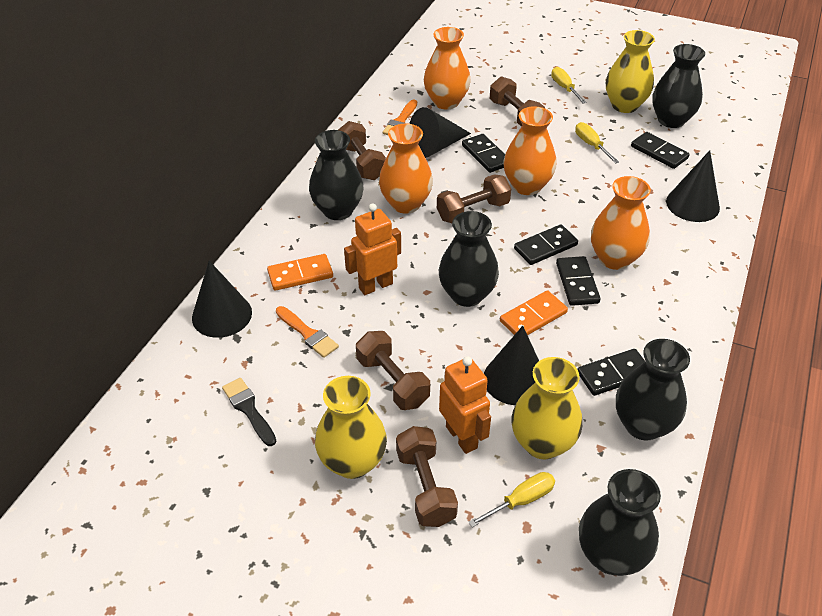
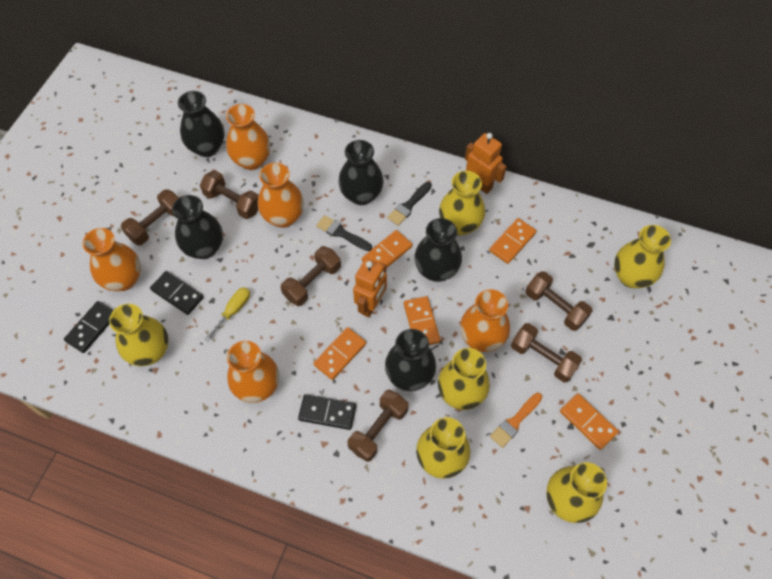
black brush: [222,378,277,446] = 1 -> [316,215,372,251] [387,182,432,226] = 2
black cone: [192,261,252,338] [409,107,471,158] [484,326,539,405] [666,150,720,222] = 4 -> none = 0
black domino: [462,134,505,173] [514,224,578,265] [556,256,601,306] [577,349,645,396] [631,132,690,169] = 5 -> [64,301,114,353] [150,271,204,315] [298,394,356,430] = 3
brown dumbbell: [338,121,386,180] [356,331,430,410] [396,426,458,527] [437,174,511,223] [490,76,545,127] = 5 -> [121,189,178,246] [200,170,259,219] [281,246,341,306] [348,390,408,462] [511,323,582,382] [525,271,593,331] = 6
orange brush: [276,306,339,358] [383,99,417,135] = 2 -> [490,393,542,448] = 1
orange domino: [267,254,333,291] [500,290,568,335] = 2 -> [313,327,366,380] [362,230,412,268] [404,296,440,345] [489,218,536,264] [560,393,619,450] = 5
orange vase: [379,123,433,214] [424,27,471,110] [503,106,556,195] [591,176,651,270] = 4 -> [83,228,141,291] [226,104,271,170] [227,341,279,403] [258,163,304,228] [460,289,510,352] = 5
yellow screwdriver: [468,472,555,527] [551,67,587,104] [575,122,619,164] = 3 -> [205,287,250,341] = 1
yellow vase: [315,376,387,479] [512,357,582,459] [606,30,655,113] = 3 -> [109,304,168,366] [416,417,470,479] [438,348,490,410] [439,171,485,235] [546,462,607,523] [614,225,671,288] = 6

